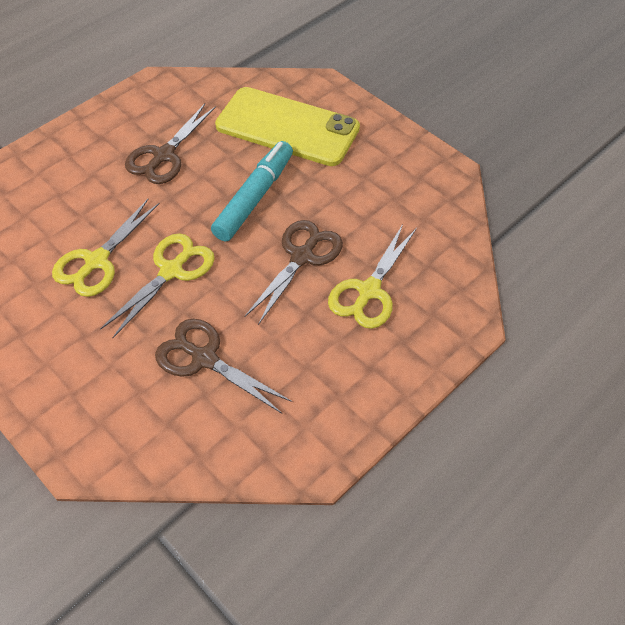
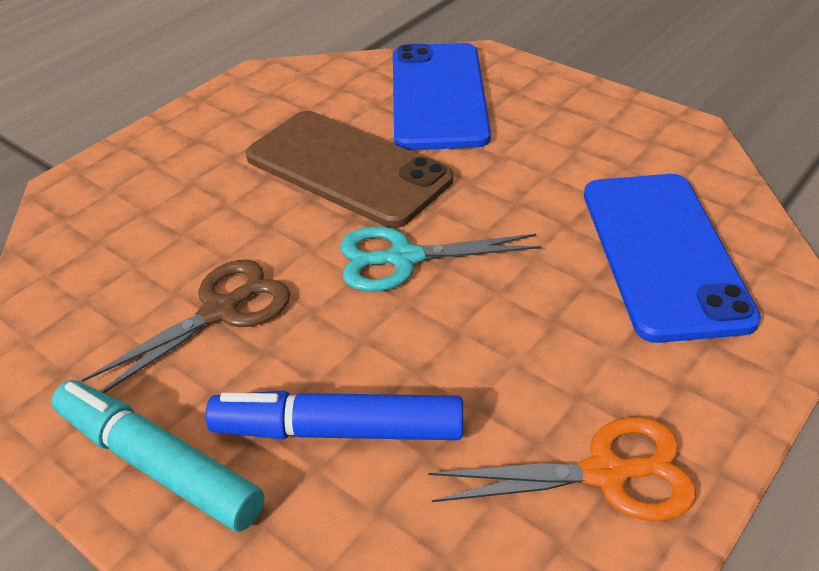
blue marker: none = 0 -> [205,390,463,440] = 1
blue phone: none = 0 -> [393,43,491,150] [584,174,761,343] = 2
brown phone: none = 0 -> [246,111,453,228] = 1
brown scissors: [125,104,216,184] [155,319,292,414] [244,220,343,325] = 3 -> [81,260,290,393] = 1
orange scissors: none = 0 -> [428,417,696,521] = 1
turquoise scissors: none = 0 -> [340,227,542,292] = 1
yellow phone: [215,87,360,166] = 1 -> none = 0
yellow scissors: [52,199,160,297] [100,233,215,338] [328,224,417,329] = 3 -> none = 0

